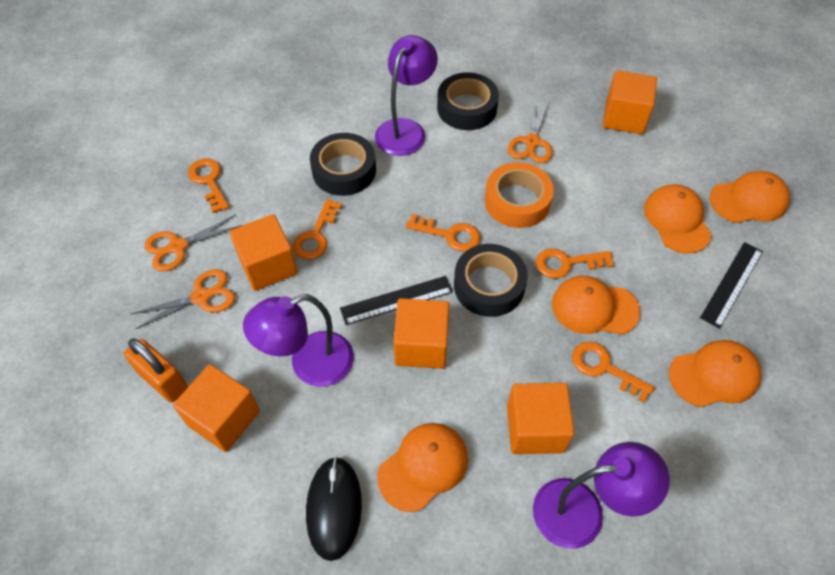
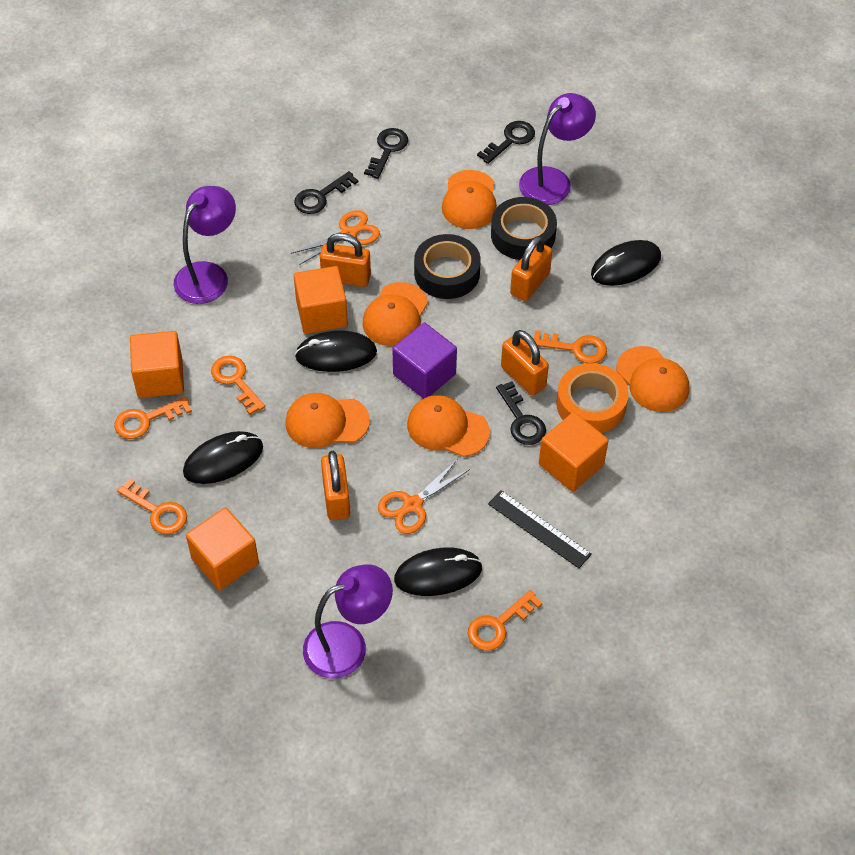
black key: none = 0 -> [294,171,358,214] [364,128,408,179] [477,121,535,164] [496,381,546,445] = 4
black mouse: [306,456,362,561] = 1 -> [183,431,263,484] [295,331,377,372] [394,547,482,596] [591,240,661,286] = 4
black ruler: [340,276,453,325] [700,242,763,329] = 2 -> [488,490,592,568] = 1
black tape: [310,133,376,196] [437,72,499,130] [454,244,528,317] = 3 -> [414,234,481,299] [491,197,557,260] = 2
orange cube: [173,364,260,452] [230,214,298,291] [393,298,449,369] [507,383,574,454] [603,70,657,134] = 5 -> [130,331,184,398] [186,507,259,590] [294,266,348,334] [539,412,609,492] = 4
orange padlock: [124,338,188,403] = 1 -> [320,233,371,287] [321,451,350,520] [501,330,549,396] [510,236,552,301] = 4
orange scissors: [131,269,235,329] [144,214,242,272] [508,101,553,163] = 3 -> [291,210,380,265] [378,459,470,534] = 2
purple cube: none = 0 -> [393,322,457,399] = 1

